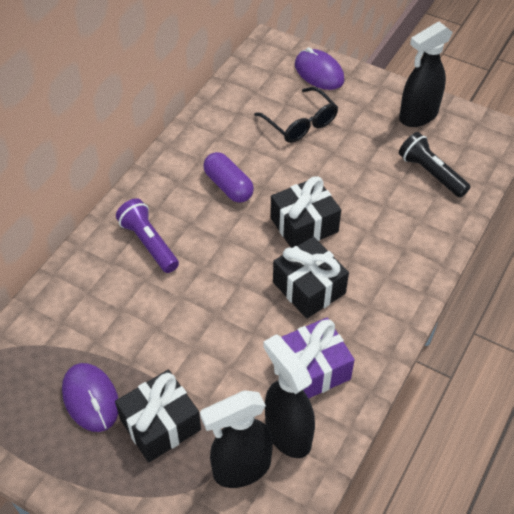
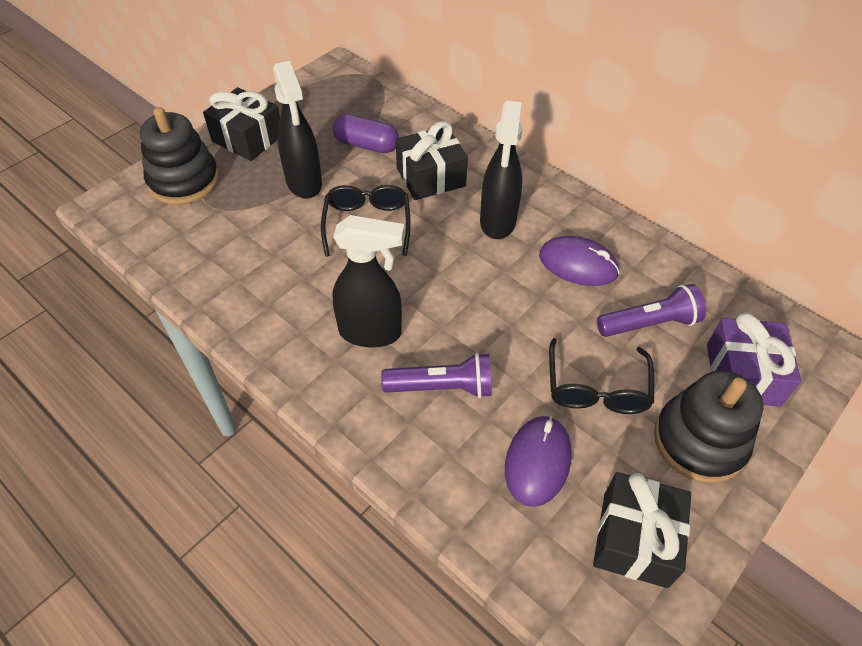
black flashlight: [399,132,471,198] = 1 -> none = 0
black glasses: [254,87,338,143] = 1 -> [321,185,411,257] [549,338,654,414] = 2
black stacking toy: none = 0 -> [140,107,219,205] [654,371,764,483] = 2
purple flashlight: [116,198,179,273] = 1 -> [381,353,492,398] [597,284,706,337] = 2

